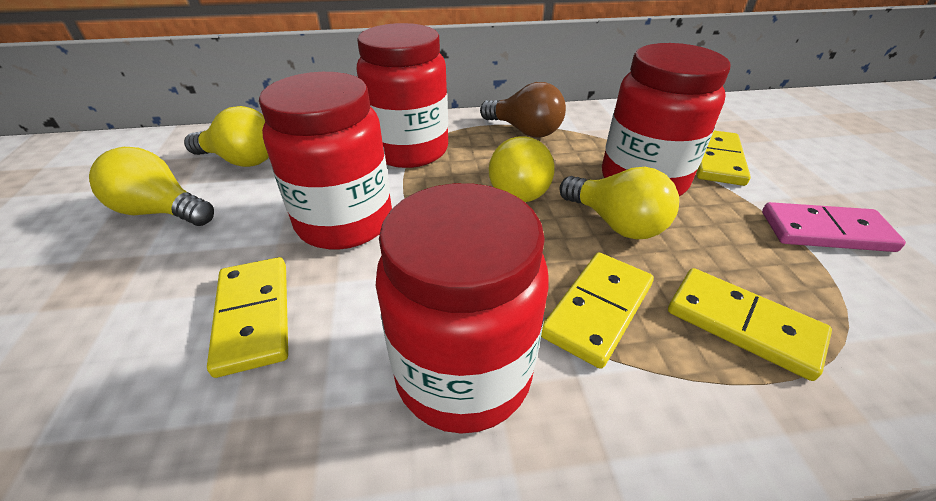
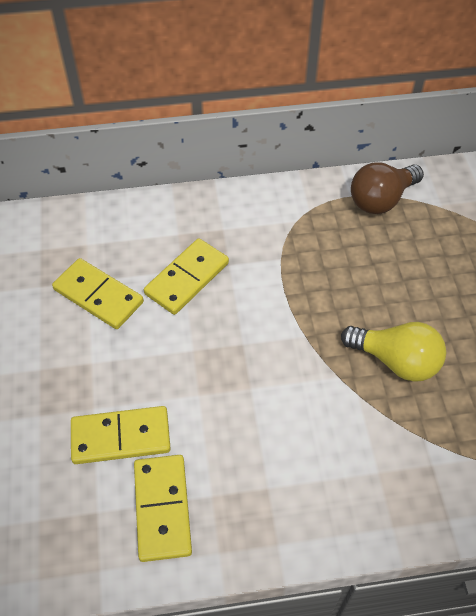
pink domino: [762,202,906,252] = 1 -> none = 0
red jar: [259,72,392,249] [356,23,448,168] [376,183,548,434] [602,43,730,196] = 4 -> none = 0
yellow light bulb: [89,147,214,226] [184,106,269,167] [489,136,555,202] [560,167,679,239] = 4 -> [341,322,446,382] = 1

